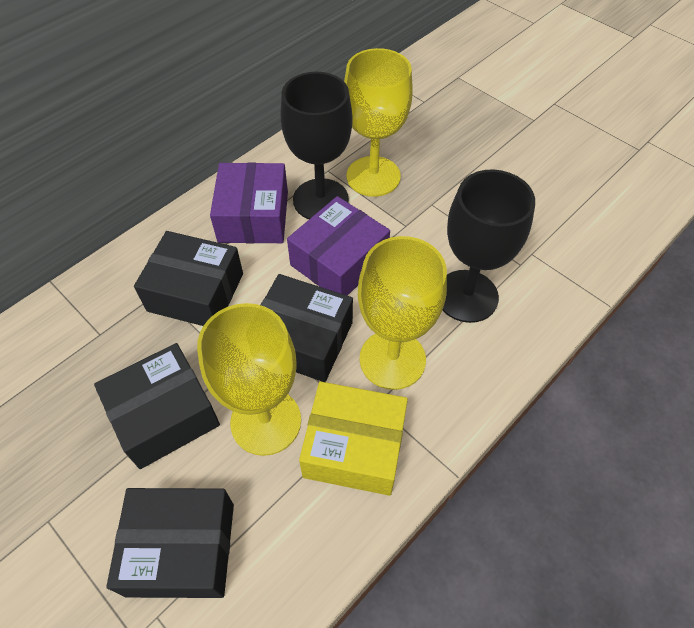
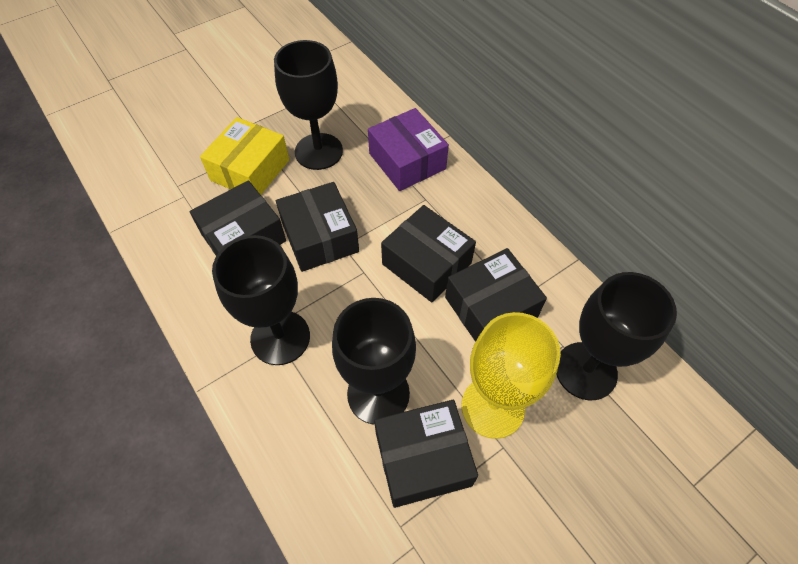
black box: [94,343,220,469] [106,488,234,598] [134,231,243,326] [261,274,353,382] = 4 -> [190,180,286,256] [276,182,359,272] [374,400,478,508] [381,205,476,302] [445,248,547,342] = 5
black goblet: [280,72,353,219] [443,170,535,323] = 2 -> [212,235,310,365] [274,40,343,170] [332,298,416,425] [556,272,677,400] = 4
purple box: [210,162,288,243] [287,196,390,296] = 2 -> [368,108,449,191] = 1
yellow goblet: [197,303,301,456] [344,48,413,197] [358,236,447,390] = 3 -> [462,312,561,439] = 1

